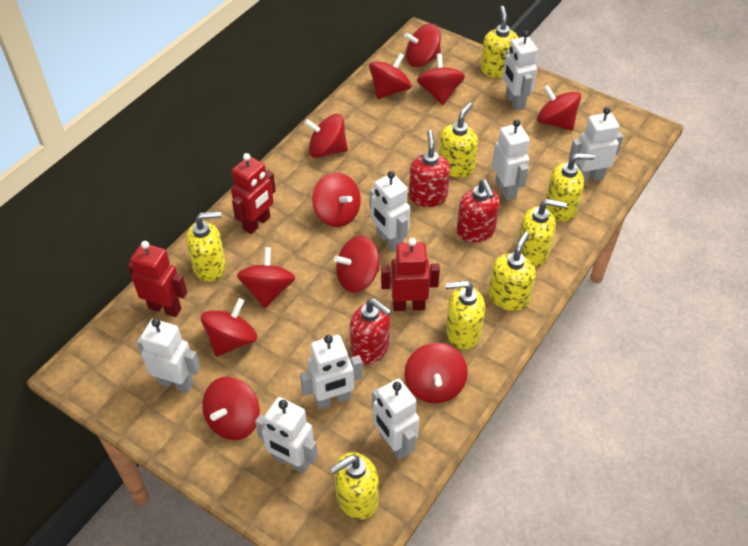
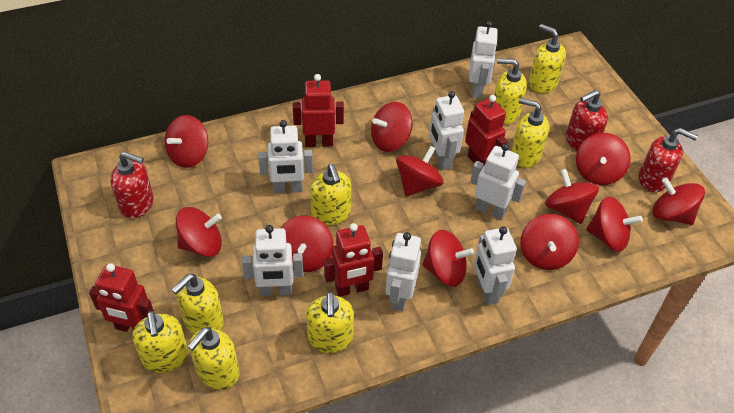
red robot: [128,241,187,317] [231,153,276,234] [381,238,440,311] = 3 -> [89,263,154,332] [293,74,344,147] [324,223,383,297] [465,95,507,167] = 4
white robot: [137,318,200,393] [255,397,318,474] [300,335,363,409] [370,171,410,252] [372,378,419,460] [492,120,530,201] [503,31,538,111] [569,107,624,183] = 8 -> [242,225,303,296] [258,120,313,193] [385,232,421,311] [429,91,464,170] [469,21,498,99] [470,143,526,220] [474,226,517,305] = 7

